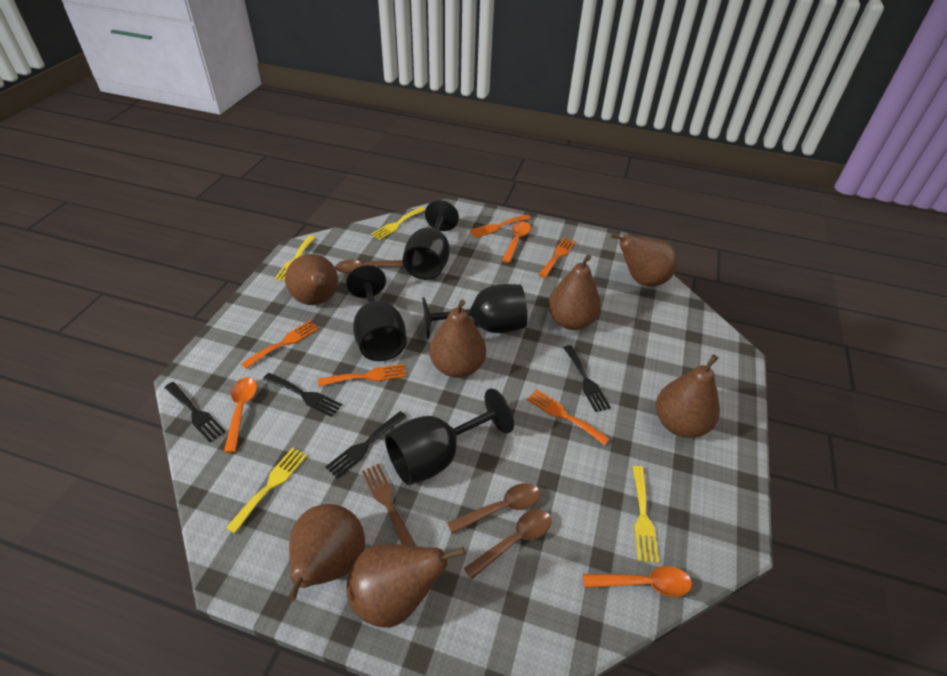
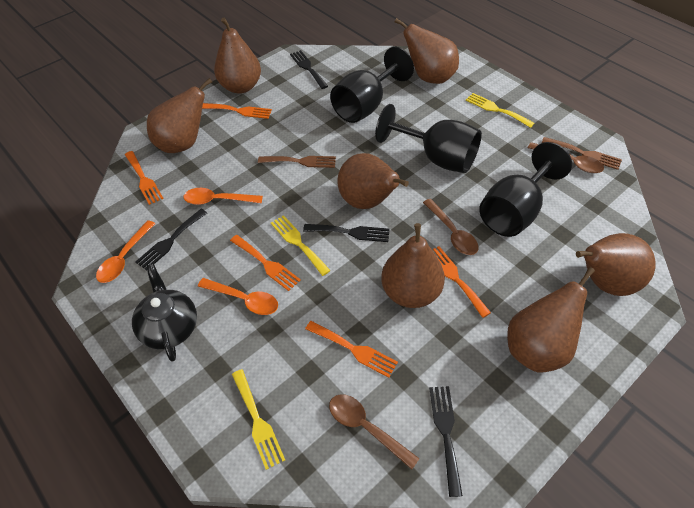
black goblet: [346,265,407,361] [385,388,514,485] [403,200,459,280] [422,284,527,339] = 4 -> [330,47,414,123] [375,104,482,173] [479,142,572,237] = 3
black teapot: none = 0 -> [132,264,197,362] = 1
brown fork: [362,464,416,546] = 1 -> [258,156,336,168] [542,137,622,170] = 2
yellow fork: [226,448,307,533] [275,235,316,281] [371,207,426,240] [632,466,659,563] = 4 -> [232,369,285,470] [271,215,331,276] [466,93,534,128] = 3

